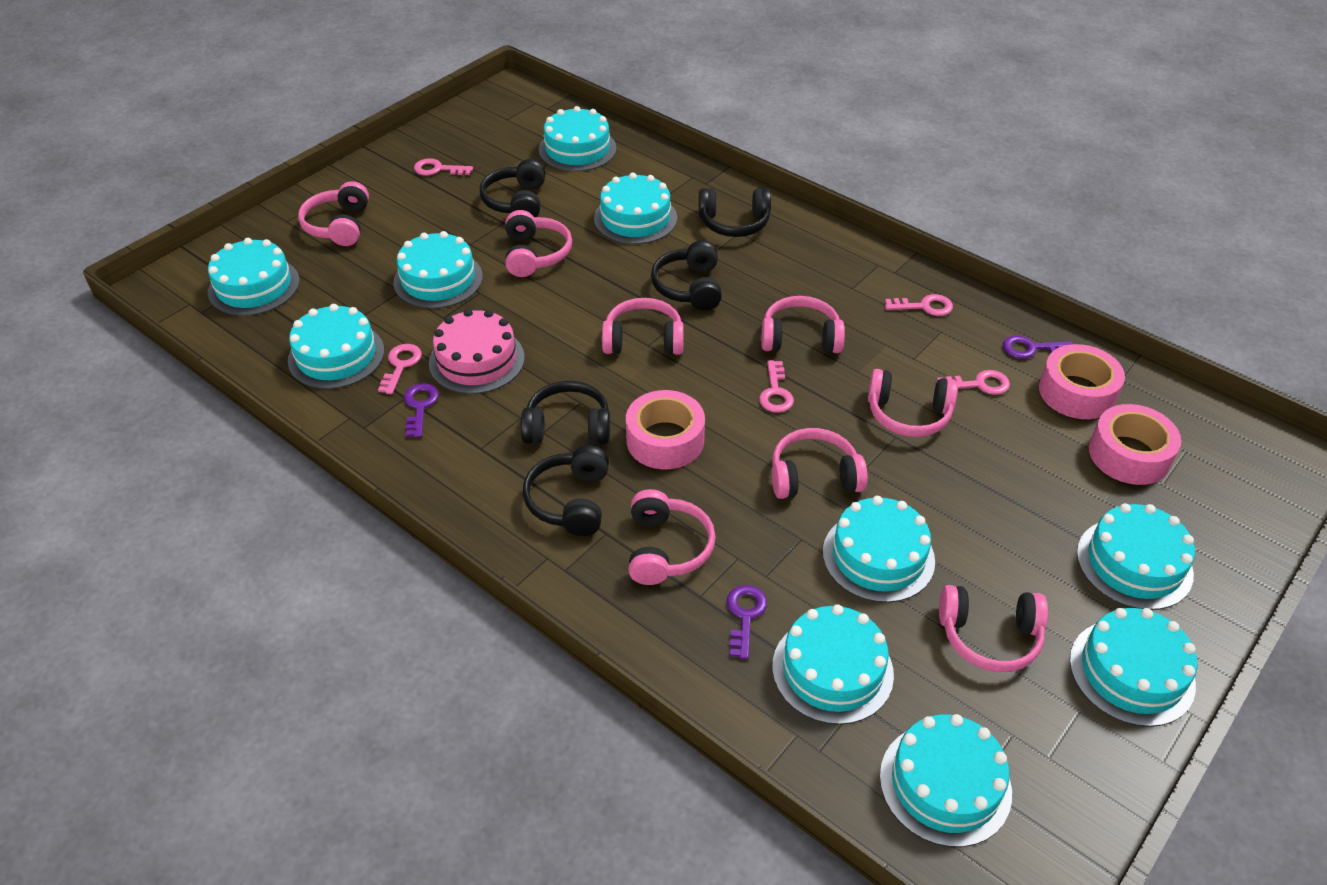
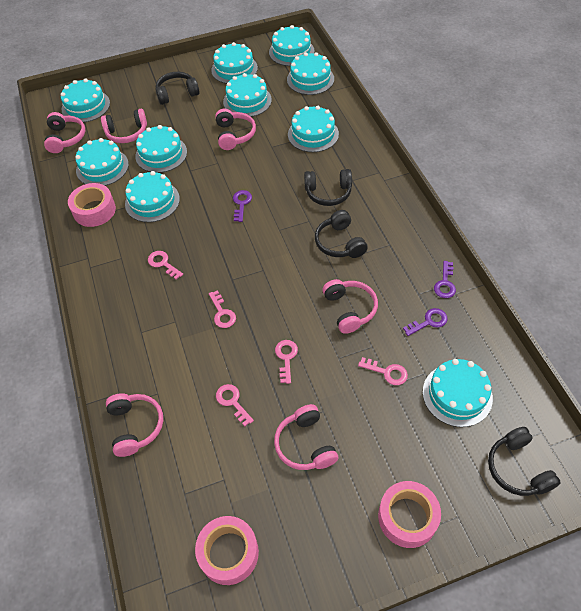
black headphones: [480,159,546,217] [521,381,610,445] [523,445,609,536] [651,240,722,310] [699,188,771,237] = 5 -> [156,72,199,105] [304,169,352,206] [315,210,368,258] [488,427,560,496] = 4
pink cake: [429,309,525,394] = 1 -> none = 0
pink headphones: [298,181,369,246] [505,210,572,277] [602,298,684,355] [628,489,716,585] [761,296,845,353] [772,428,868,499] [868,369,958,437] [939,585,1048,672] = 8 -> [44,112,86,153] [101,109,147,143] [106,393,163,457] [215,109,256,150] [274,404,338,470] [322,279,378,334] = 6

